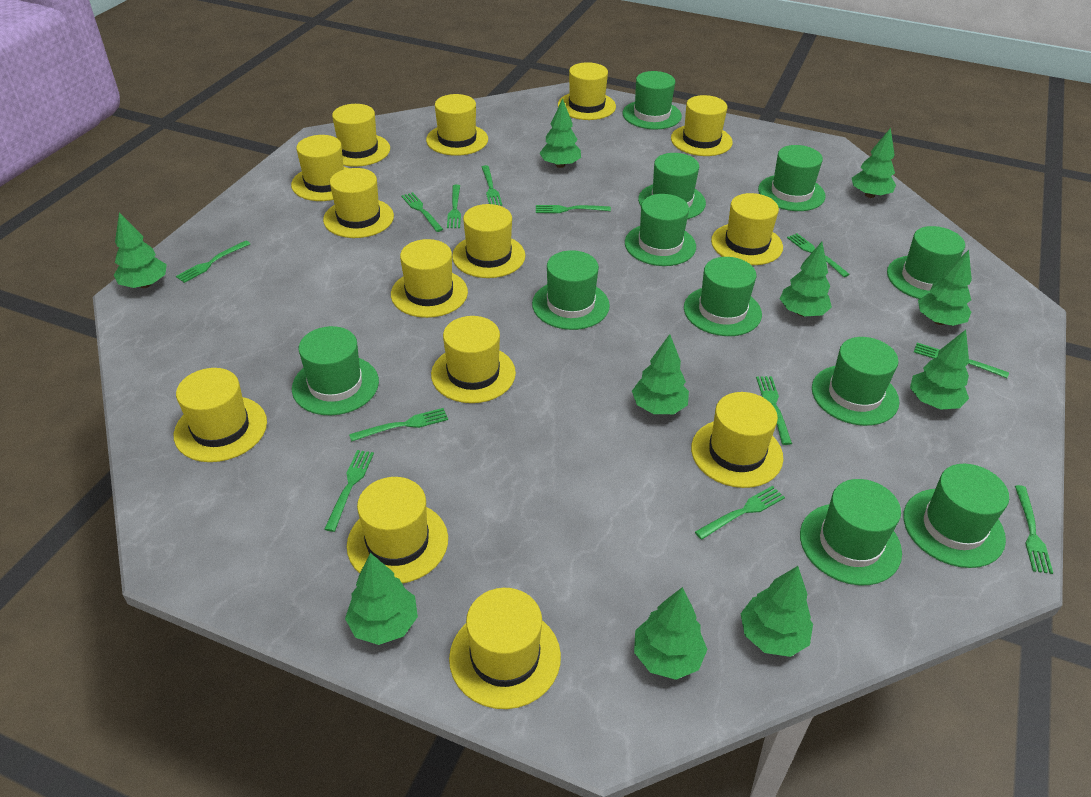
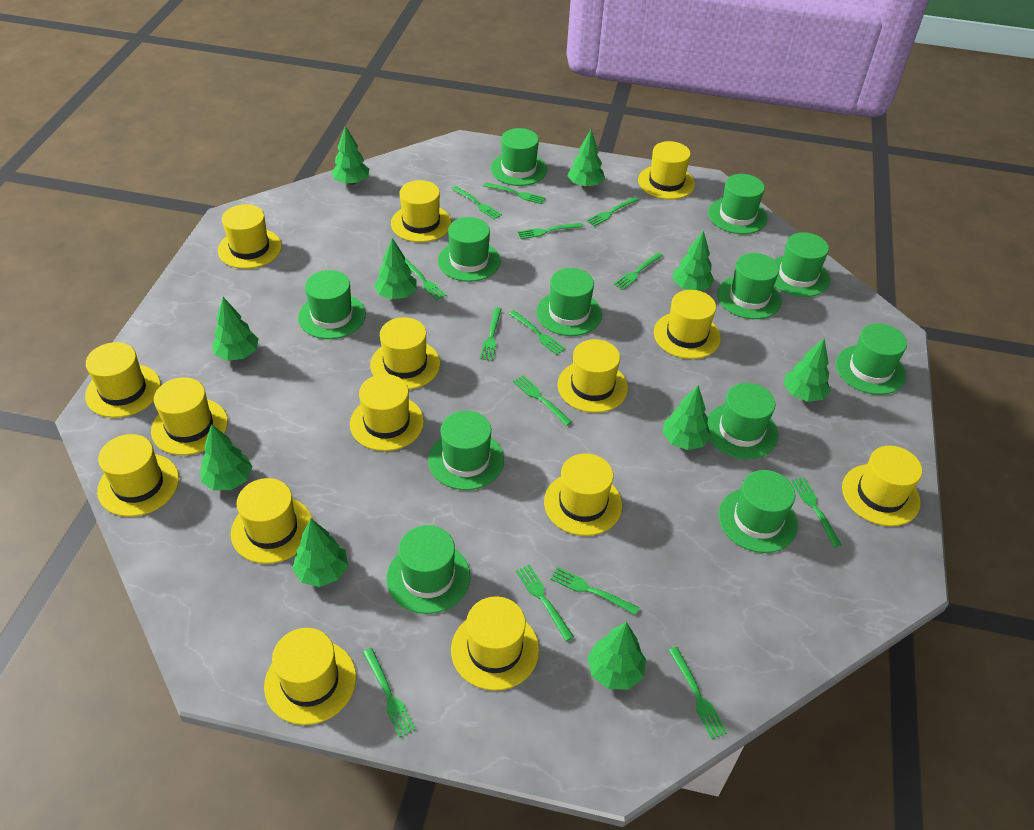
green fork: [176,241,250,283] [324,450,374,532] [349,408,448,442] [401,192,443,232] [447,185,461,228] [482,165,502,206] [536,205,611,213] [695,486,785,540] [756,376,792,445] [787,233,850,277] [914,343,1009,378] [1015,485,1053,574] = 12 -> [363,648,416,737] [405,258,447,301] [452,186,502,219] [480,307,502,361] [483,182,545,204] [509,310,566,355] [513,375,572,426] [516,565,574,641] [518,223,583,239] [551,567,639,615] [586,197,639,226] [613,253,663,290] [668,647,727,739] [791,477,841,547] = 14
green hat: [292,326,379,415] [532,250,610,330] [622,71,682,130] [625,194,696,266] [638,153,706,219] [684,257,762,336] [758,145,826,211] [800,479,902,585] [812,337,899,426] [887,226,965,299] [903,464,1009,568] = 11 -> [298,270,366,339] [387,525,470,614] [428,411,504,490] [438,217,501,282] [491,128,547,186] [536,268,602,336] [707,383,778,459] [708,174,767,234] [717,253,782,319] [718,470,798,553] [774,232,830,297] [836,323,907,395] = 12
yellow hat: [174,368,267,462] [291,135,348,201] [323,168,394,238] [332,104,390,167] [347,477,448,584] [391,239,468,318] [426,94,488,156] [431,316,516,403] [449,588,561,709] [452,204,525,278] [558,62,616,120] [671,95,733,156] [691,392,783,488] [711,193,783,265] = 14 -> [85,342,161,418] [97,434,179,517] [151,377,228,455] [218,204,282,269] [231,478,313,564] [264,628,356,725] [350,374,424,451] [370,317,440,390] [391,180,451,242] [451,596,539,691] [544,453,622,536] [557,339,628,413] [638,141,695,200] [654,290,721,359] [842,446,922,526] = 15

